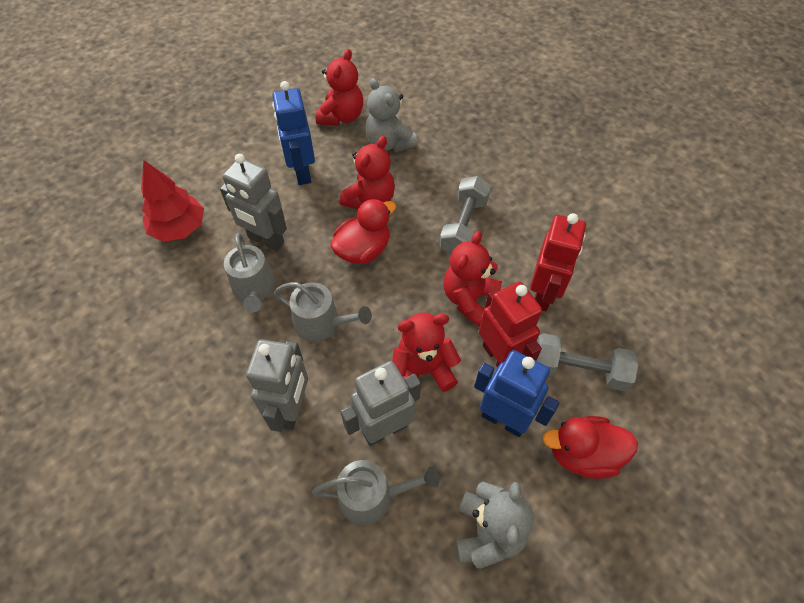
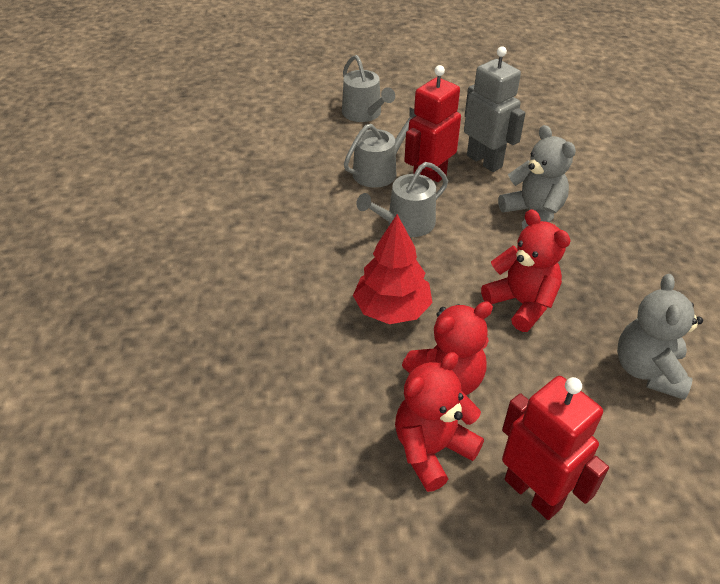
blue robot: [272,81,315,185] [474,350,559,437] = 2 -> none = 0
grey dumbbell: [440,176,491,254] [537,333,639,391] = 2 -> none = 0
grey robot: [220,154,287,251] [246,339,308,432] [340,361,421,446] = 3 -> [464,46,526,172] = 1
red duck: [330,199,396,264] [543,416,638,479] = 2 -> none = 0
red teddy bear: [315,49,363,126] [340,136,395,209] [392,313,461,392] [443,231,502,326] = 4 -> [395,352,484,492] [402,301,493,395] [481,209,571,332] = 3

